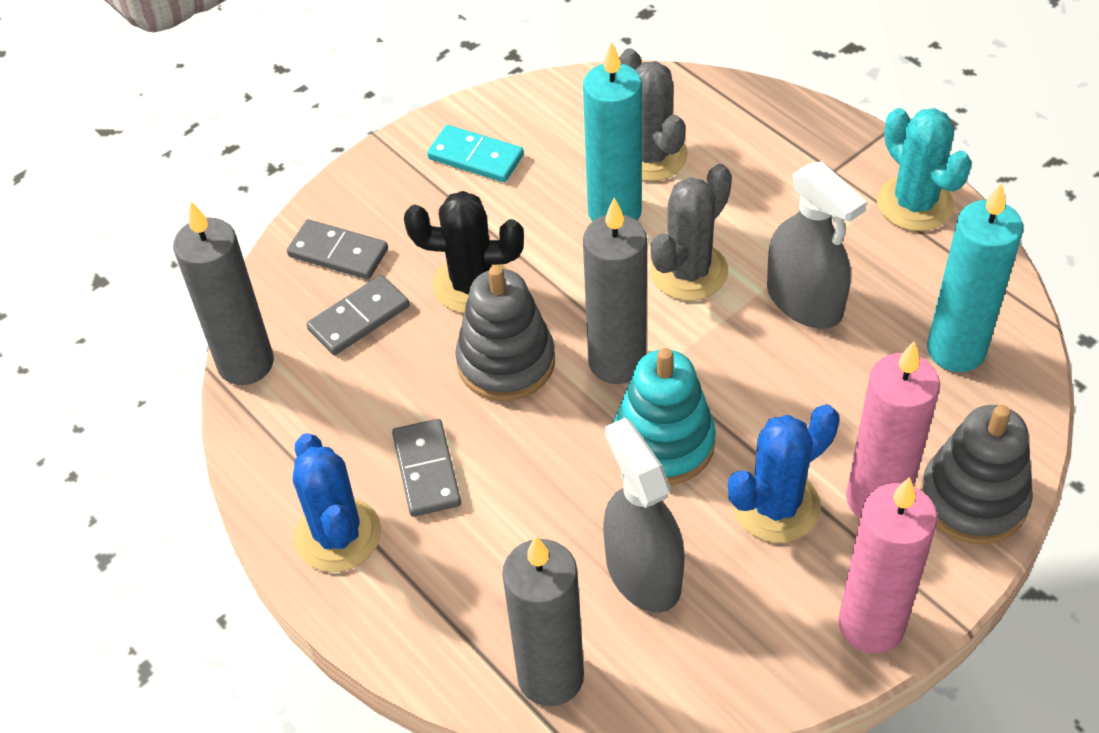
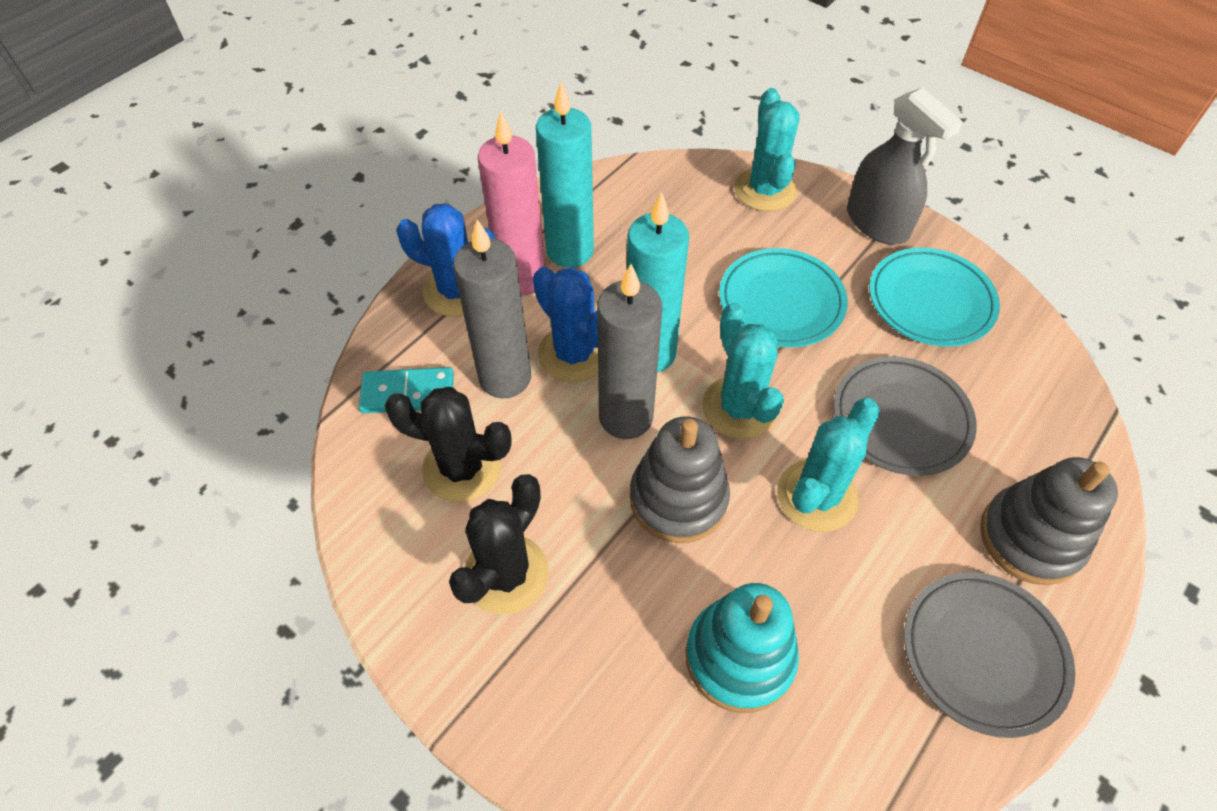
black cactus: [404,191,524,313] = 1 -> [385,387,512,502] [449,474,549,615] = 2
grey cactus: [619,48,688,181] [650,164,732,301] = 2 -> none = 0
grey candle: [173,202,274,385] [502,536,584,706] [583,198,647,384] = 3 -> [453,219,531,399] [597,264,662,439] = 2
grey domino: [287,219,388,280] [306,275,410,355] [392,419,461,517] = 3 -> none = 0
grey plate: none = 0 -> [834,356,977,476] [904,572,1075,738] = 2
grey spray bottle: [603,418,685,613] [767,161,867,329] = 2 -> [847,88,963,245] = 1
pink candle: [838,477,937,653] [846,341,940,518] = 2 -> [478,110,545,296] = 1
turquoise cactus: [877,108,972,231] = 1 -> [702,303,784,439] [734,88,800,211] [777,398,880,532] = 3
turquoise plate: none = 0 -> [719,248,848,347] [869,248,1000,347] = 2

